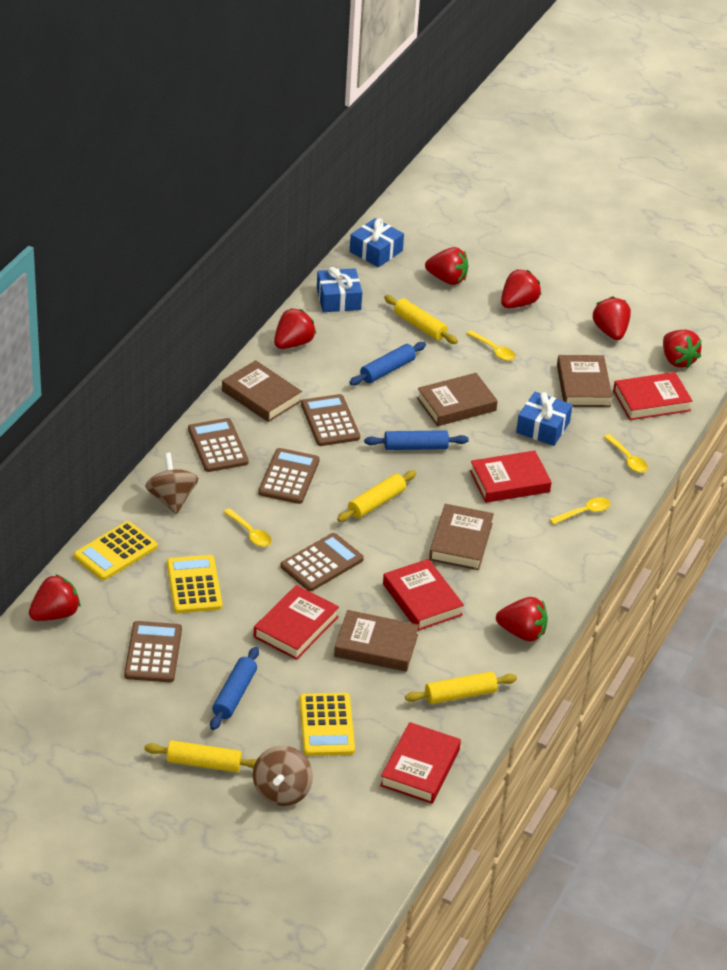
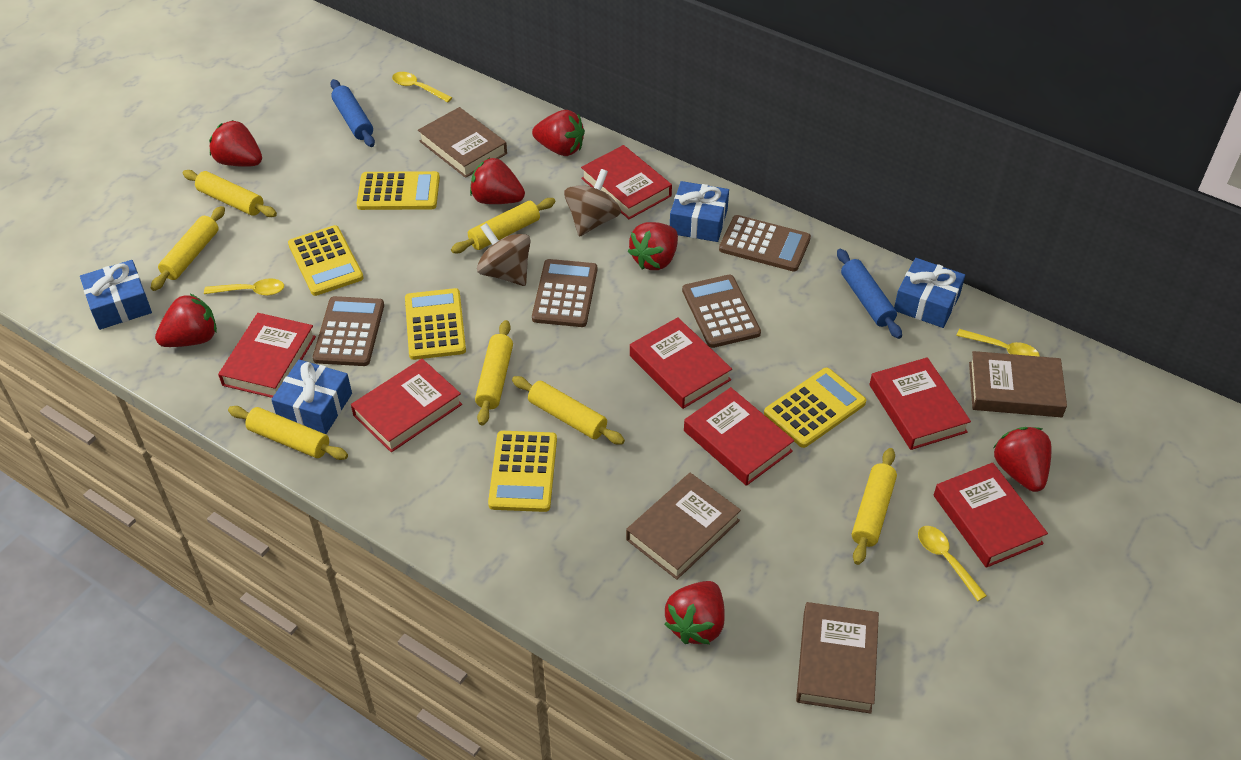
blue gift: [317,267,362,312] [350,218,404,267] [516,392,572,446] = 3 -> [80,260,152,330] [271,359,352,434] [670,181,729,242] [894,258,965,328] = 4
blue rolling pin: [210,647,259,730] [349,342,426,385] [364,430,469,450] = 3 -> [330,79,375,147] [837,249,902,339] = 2
brown book: [222,360,302,422] [334,610,419,672] [417,373,498,426] [429,504,494,570] [557,355,612,407] = 5 -> [418,107,507,178] [626,473,741,580] [796,602,879,714] [969,351,1067,417] = 4
brown calculator: [124,621,182,682] [188,418,249,472] [258,448,320,504] [281,533,364,591] [301,394,360,446] = 5 -> [313,296,384,366] [532,259,597,327] [682,275,761,348] [719,215,811,271] = 4
red book: [254,585,339,660] [380,722,461,804] [383,559,464,631] [470,450,551,503] [613,372,693,420] = 5 -> [218,313,316,398] [351,359,462,452] [581,145,672,219] [630,317,732,409] [684,387,794,486] [869,357,971,450] [934,463,1048,568] = 7
yellow calculator: [74,521,157,580] [167,555,222,613] [299,693,355,756] = 3 -> [288,225,364,296] [356,171,440,210] [405,288,466,360] [488,431,557,512] [764,368,866,448] = 5
yellow rolling pin: [144,740,257,772] [337,471,416,522] [384,295,458,344] [405,672,517,704] = 4 -> [151,206,225,291] [183,170,277,217] [228,406,348,460] [451,198,556,253] [475,320,513,426] [512,376,625,445] [852,448,897,565] = 7

